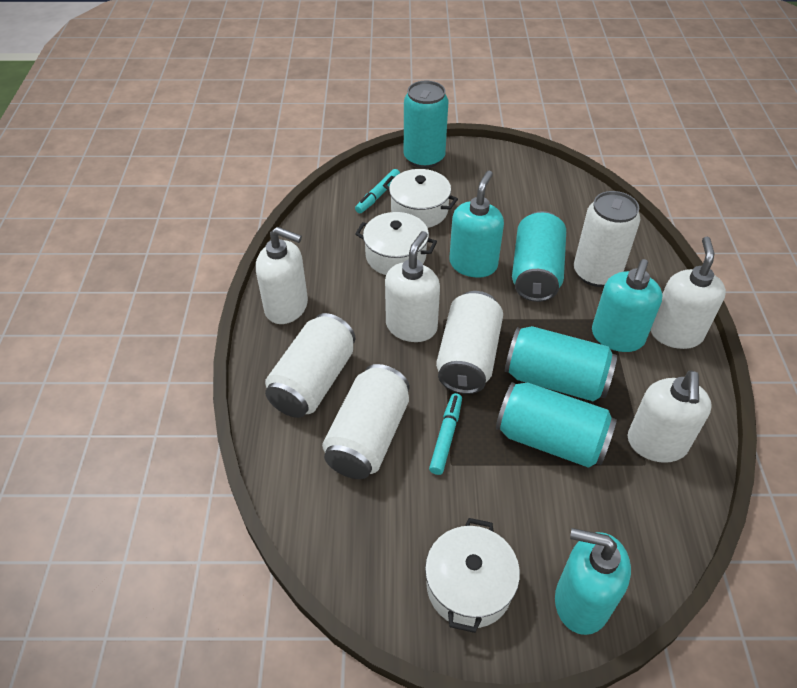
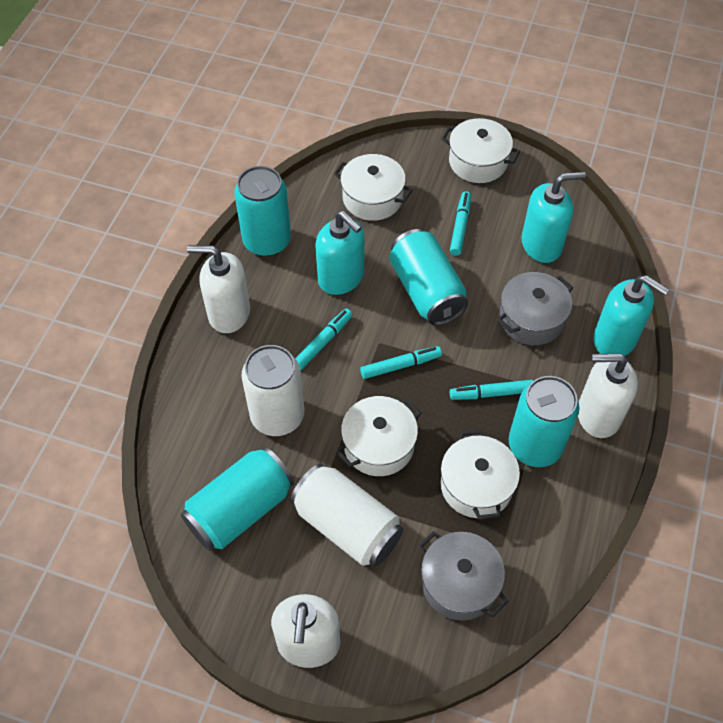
grey pot: none = 0 -> [418,531,508,621] [497,272,573,345] = 2
turquoise marker: [355,169,400,213] [429,393,462,475] = 2 -> [295,309,353,370] [360,346,442,379] [450,191,471,256] [450,380,533,400] = 4
white can: [265,313,355,418] [322,364,410,479] [436,291,503,394] [574,191,640,287] = 4 -> [241,345,304,436] [290,464,403,567] = 2
white pot: [355,212,437,275] [383,169,458,228] [425,518,520,633] = 3 -> [334,154,413,221] [336,396,421,476] [441,118,520,183] [441,429,520,520] = 4
white soap dispenser: [256,227,308,324] [385,231,440,342] [628,370,712,463] [651,237,726,349] = 4 -> [187,245,250,333] [271,594,340,668] [578,353,638,438] = 3

